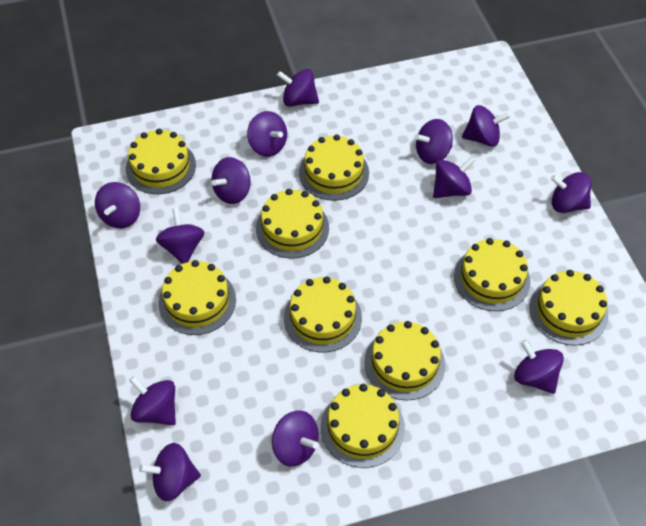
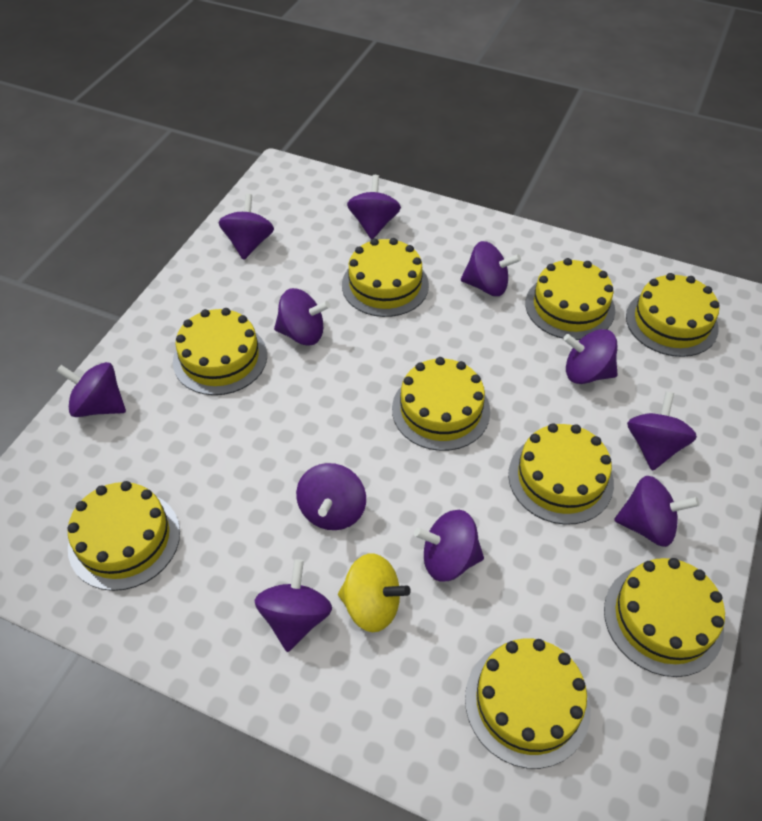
purple spinning top: [95,182,140,228] [129,376,176,425] [139,443,201,501] [156,208,204,264] [212,157,251,204] [247,111,287,157] [272,410,319,467] [277,69,319,107] [415,119,453,164] [433,157,475,198] [462,105,510,147] [514,340,564,394] [551,172,591,213] = 13 -> [57,362,126,417] [218,194,274,260] [254,559,332,652] [274,288,330,346] [296,463,366,530] [347,175,401,239] [414,510,484,582] [461,241,521,296] [563,329,617,384] [614,476,699,547] [627,392,697,471] = 11
yellow spinning top: none = 0 -> [338,553,411,632] = 1

